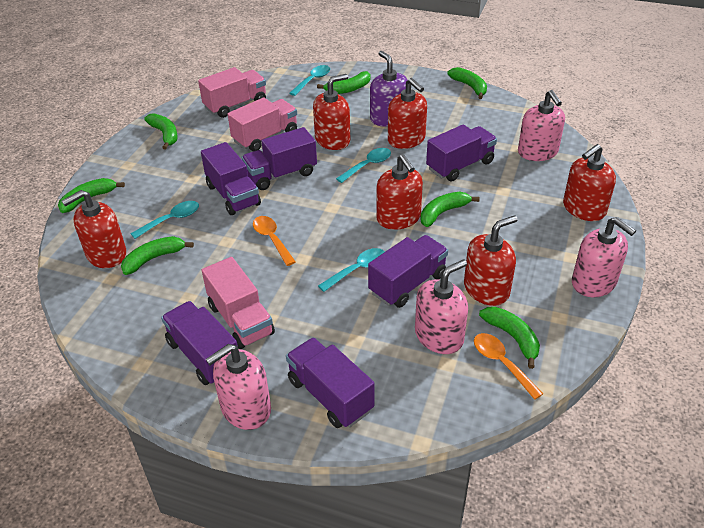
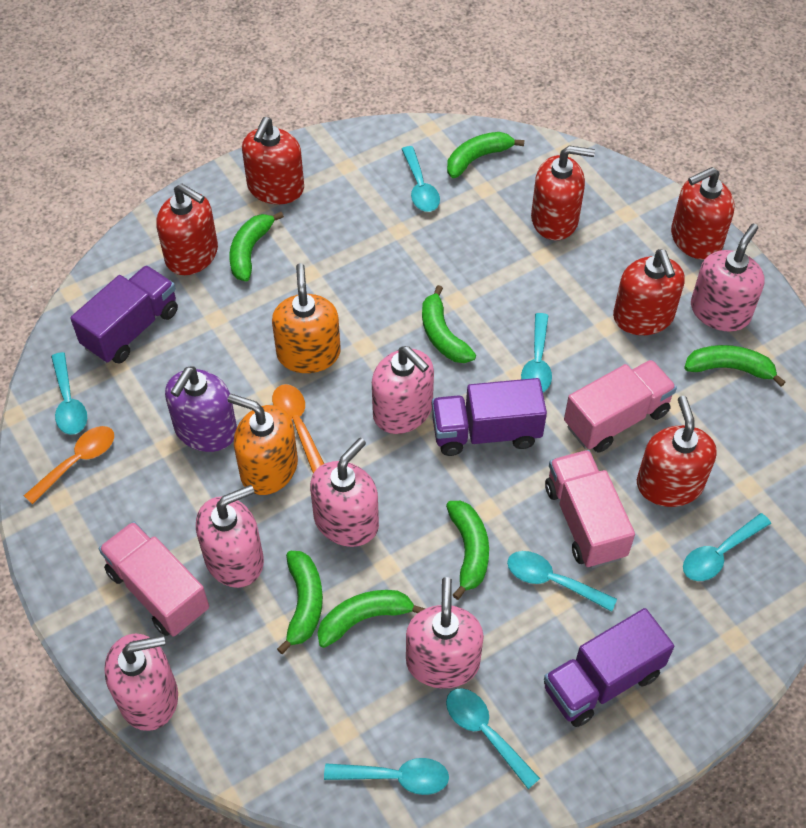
orange soap dispenser: none = 0 -> [228,394,298,495] [272,263,341,373] = 2
pink soap dispenser: [206,344,271,430] [415,259,468,354] [518,90,565,161] [572,217,636,297] = 4 -> [104,633,178,731] [196,485,264,588] [310,438,379,547] [372,346,434,434] [406,577,484,689] [691,224,765,332] = 6
purple truck: [161,301,238,385] [201,142,261,215] [242,127,317,190] [286,337,374,428] [368,235,448,308] [426,125,497,182] = 6 -> [70,265,178,364] [432,378,547,456] [544,608,674,727] = 3
turquoise spoon: [130,201,199,239] [289,65,330,96] [318,248,385,292] [336,148,391,183] = 4 -> [51,352,87,435] [324,758,449,795] [402,146,440,212] [446,688,540,789] [507,551,617,612] [521,313,552,392] [683,513,771,581] = 7

